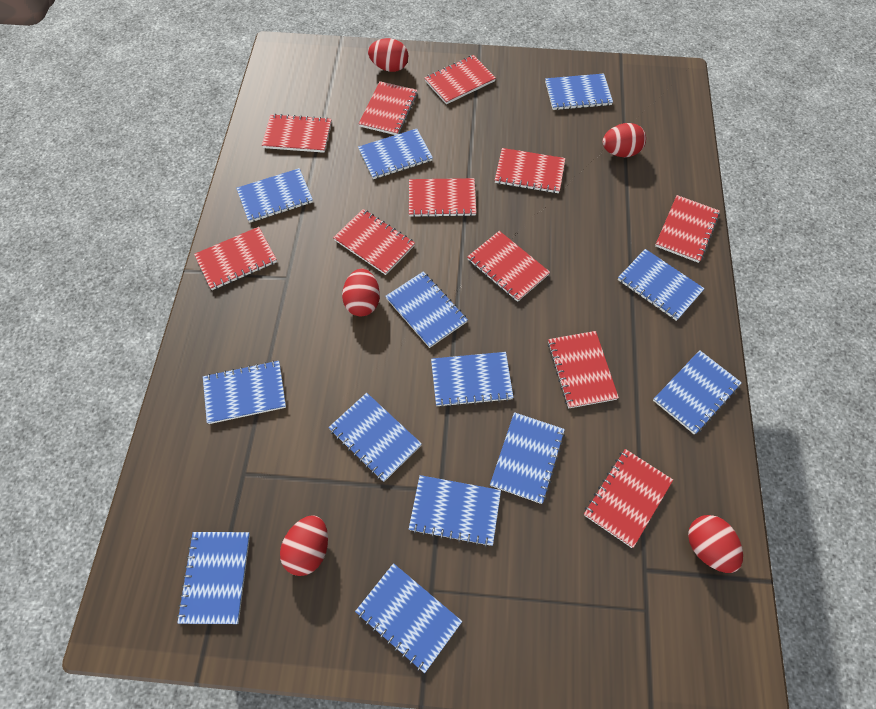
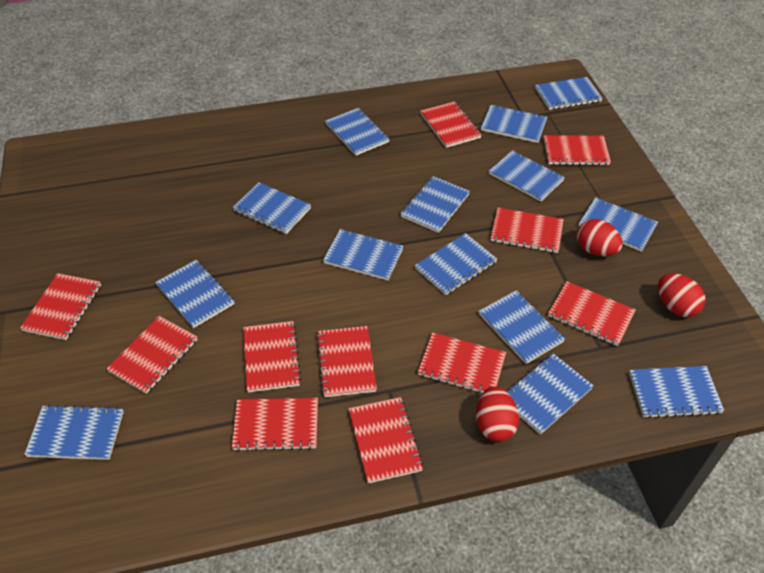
blue notebook: [177,532,250,624] [203,361,286,424] [236,168,313,223] [328,393,422,482] [355,563,462,673] [358,129,433,179] [385,272,468,348] [409,475,501,547] [431,352,514,407] [490,412,565,504] [545,73,613,110] [618,249,705,321] [653,350,742,435] = 13 -> [24,405,124,460] [155,260,235,328] [233,182,311,234] [323,229,404,280] [325,108,390,156] [401,176,470,233] [415,233,497,295] [479,290,565,364] [481,105,547,143] [489,150,565,202] [507,354,594,435] [535,77,603,110] [579,197,658,252] [629,366,724,418] = 14
red egg: [280,515,328,576] [342,269,380,316] [368,38,408,72] [602,123,646,157] [688,515,743,573] = 5 -> [476,386,519,442] [577,219,622,256] [658,273,705,317] = 3

